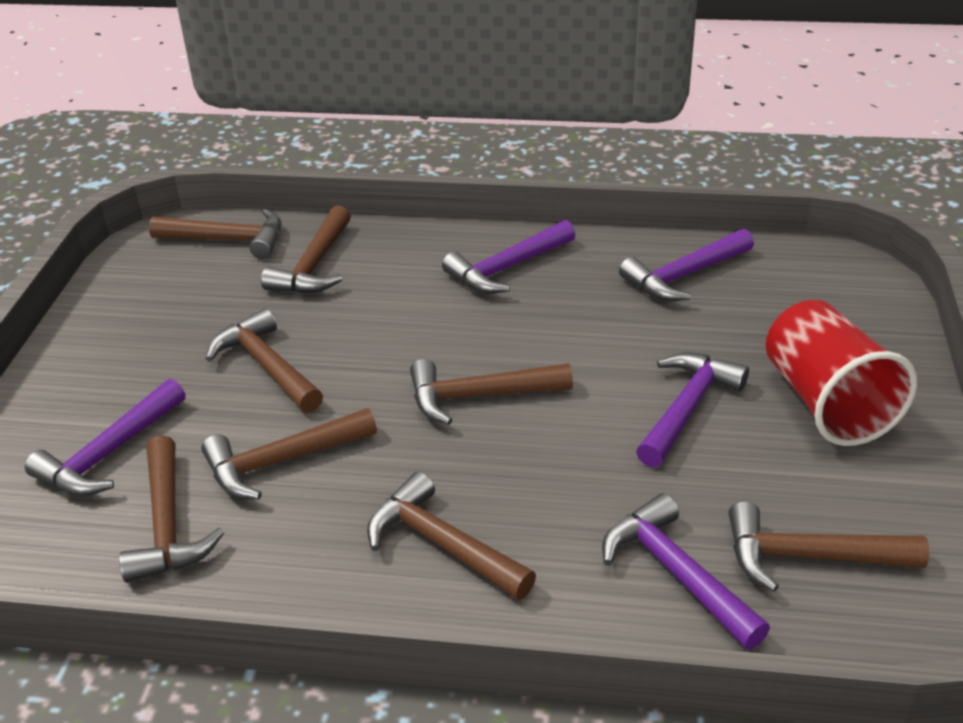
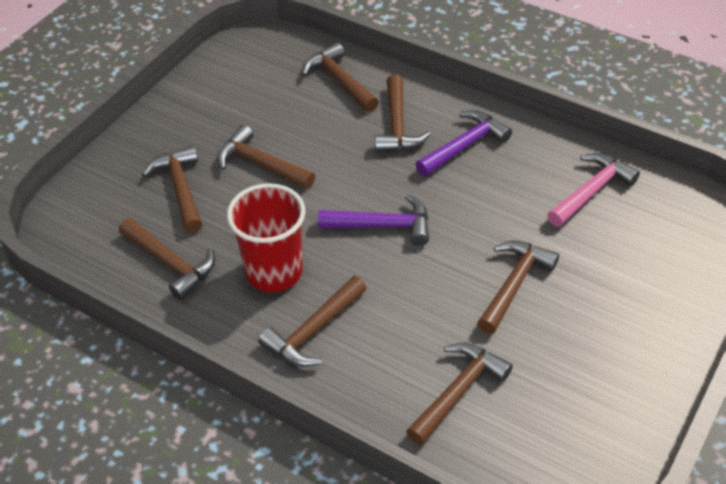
pink hammer: none = 0 -> [547,153,640,227] = 1
purple hammer: [25,379,185,496] [442,220,575,294] [602,493,770,649] [619,229,754,301] [636,353,749,468] = 5 -> [318,194,429,246] [416,110,512,176] = 2

